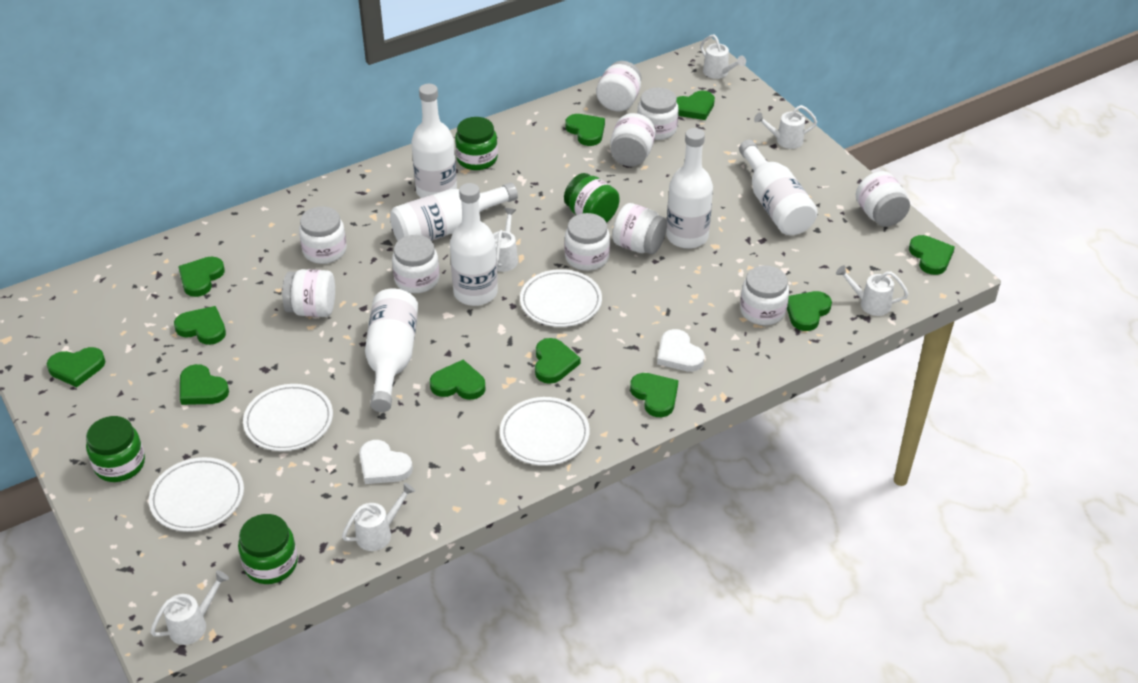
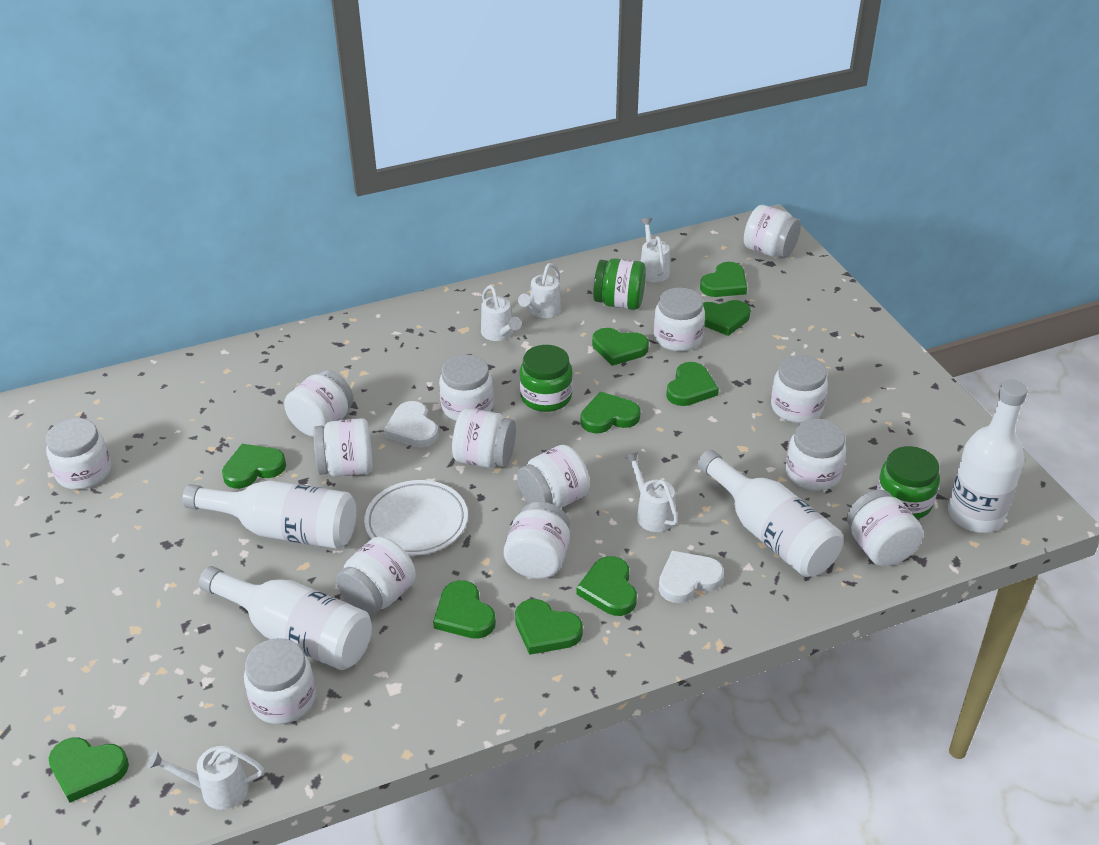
green heart: [47,347,105,387] [174,306,226,345] [178,257,225,297] [180,364,229,405] [430,360,485,400] [535,338,581,384] [565,114,605,146] [630,373,678,417] [677,90,715,120] [787,291,832,331] [909,235,955,275] = 11 -> [49,737,129,803] [222,444,286,489] [433,580,496,639] [515,599,583,655] [577,556,637,616] [581,392,641,433] [592,328,649,366] [666,362,719,406] [700,262,747,297] [703,300,750,336] = 10
green jar: [86,416,145,482] [238,514,298,584] [455,117,498,170] [564,173,620,223] = 4 -> [520,345,573,412] [593,258,646,310] [877,446,940,519] = 3
white bottle: [365,288,418,412] [390,183,518,241] [411,84,457,198] [450,183,498,306] [666,128,713,249] [739,140,818,235] = 6 -> [182,480,356,549] [199,566,372,670] [698,450,843,577] [948,380,1028,533] = 4
white jar: [282,269,335,317] [299,206,347,264] [392,235,439,293] [565,213,610,271] [596,61,641,111] [610,113,656,166] [612,203,667,254] [637,87,679,140] [740,265,789,325] [856,171,910,227] = 10 -> [46,418,111,490] [244,638,316,724] [284,370,354,437] [314,418,372,477] [336,537,416,616] [439,355,493,421] [452,408,516,468] [504,502,570,579] [517,445,590,508] [654,288,705,351] [744,205,801,258] [771,355,828,423] [786,419,846,491] [847,490,923,566] = 14
white plate: [149,457,244,532] [243,384,333,451] [500,397,590,466] [520,269,602,327] = 4 -> [364,480,468,556] = 1
white watering can: [150,571,229,645] [342,483,415,551] [493,208,518,272] [700,34,746,79] [754,105,817,149] [836,265,909,316] = 6 -> [148,746,264,810] [481,285,521,341] [518,263,561,318] [624,452,678,532] [640,218,670,282] = 5

